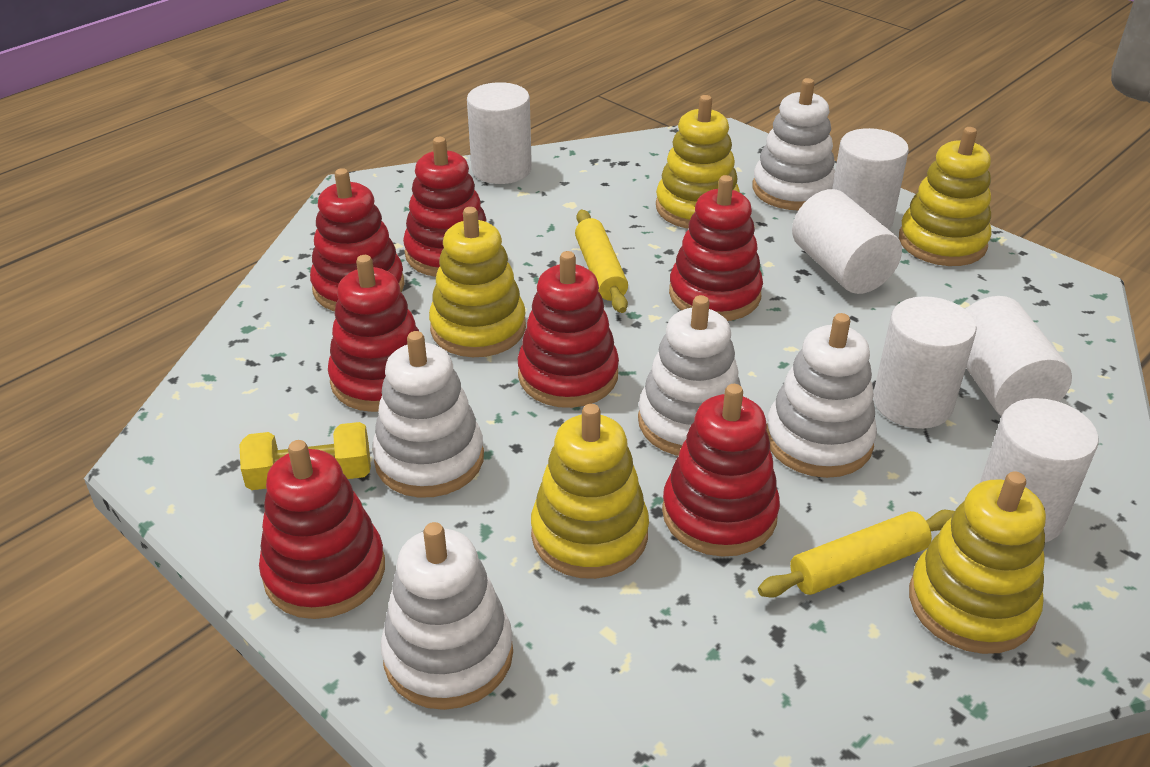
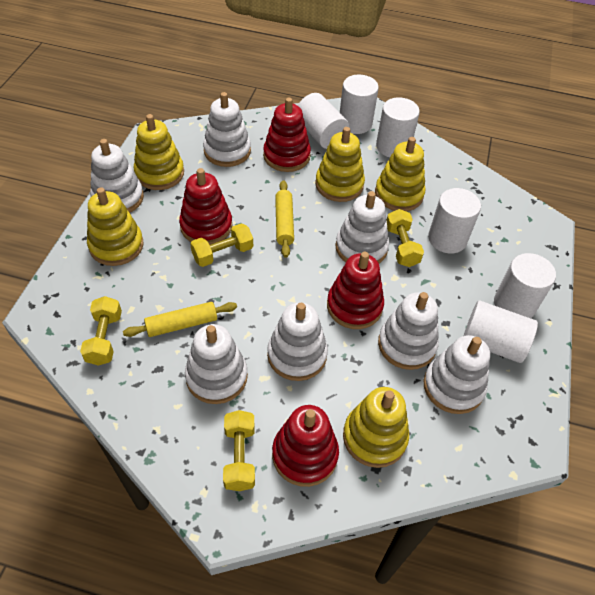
red stacking toy: [259,440,385,619] [310,168,405,311] [328,255,420,412] [403,137,487,277] [518,251,619,408] [662,384,780,557] [669,175,763,321] = 7 -> [179,168,232,245] [263,98,311,172] [272,405,339,487] [327,252,384,329] = 4
white stacking toy: [372,331,484,497] [381,522,513,710] [638,295,741,456] [753,78,835,210] [766,313,877,478] = 5 -> [90,139,144,213] [185,324,248,404] [203,92,251,167] [267,303,328,381] [335,191,389,264] [378,292,439,370] [424,335,490,414] = 7
yellow dumbbell: [239,422,371,490] = 1 -> [80,296,122,366] [190,223,253,267] [223,410,255,491] [386,209,424,267] = 4

